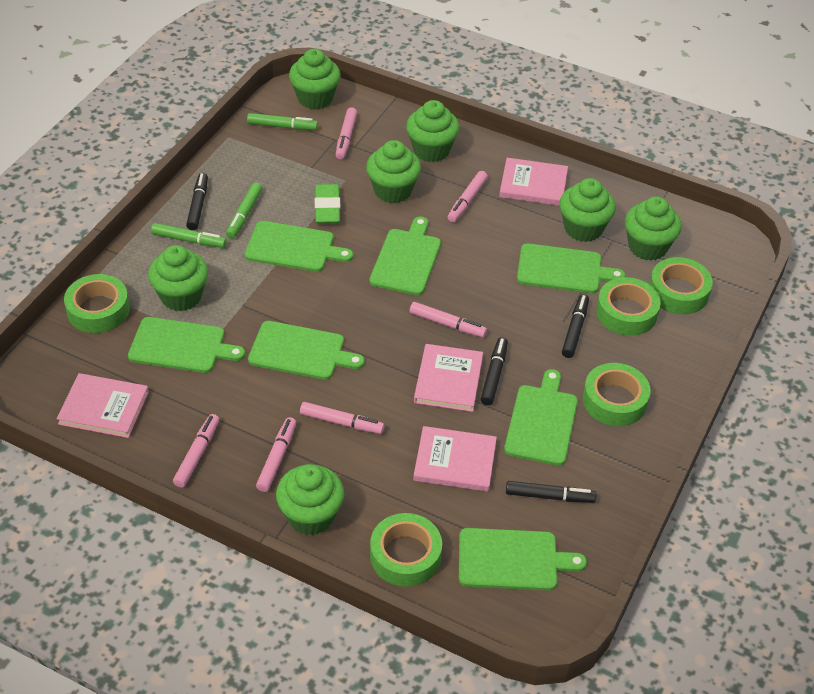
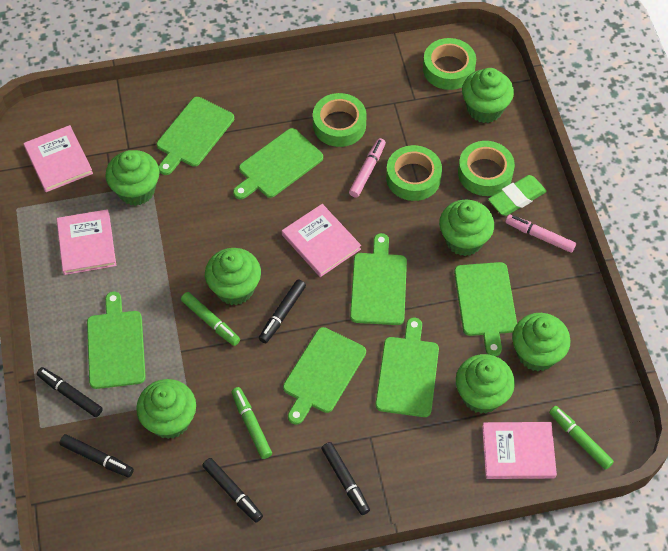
black marker: [186,173,208,230] [481,337,508,405] [506,481,596,503] [562,294,589,358] = 4 -> [37,367,103,417] [59,434,134,478] [202,458,263,523] [259,279,306,343] [321,442,370,515] = 5
green tape: [64,274,130,333] [370,513,442,587] [583,363,650,426] [596,277,661,336] [649,257,713,314] = 5 -> [313,93,367,147] [386,145,442,201] [423,38,476,90] [458,141,515,196] = 4
pink marker: [173,414,219,488] [256,417,296,492] [300,402,384,434] [336,107,357,160] [410,302,487,338] [448,171,488,222] = 6 -> [349,138,386,198] [506,214,576,253] = 2

